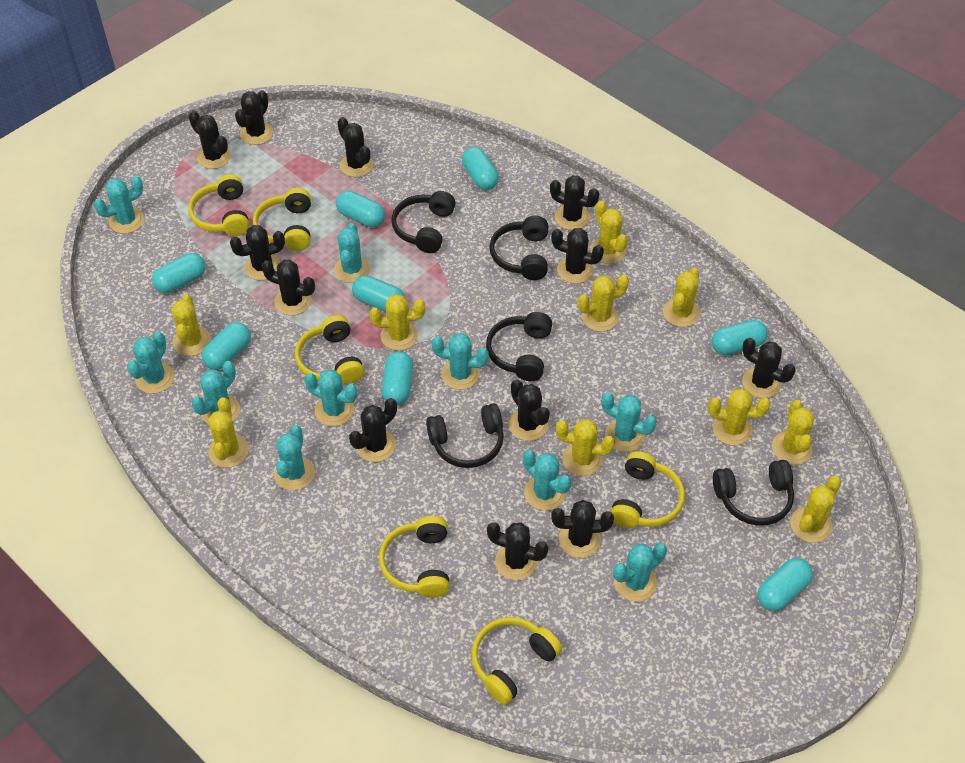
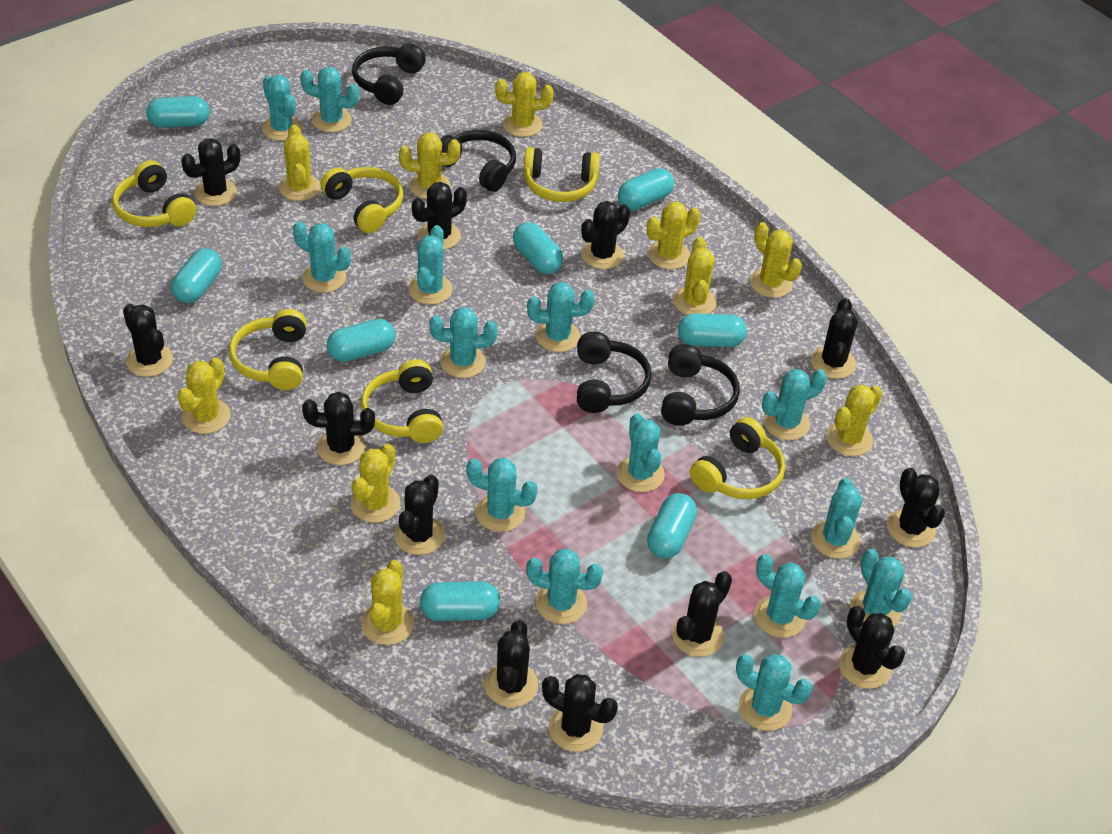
black headphones: [391,191,456,253] [426,403,504,468] [486,312,552,381] [489,216,549,280] [713,460,794,526] = 5 -> [352,44,426,105] [440,130,516,192] [577,332,652,413] [661,344,740,426] = 4
turquoise cactus: [94,176,144,234] [127,332,174,394] [191,361,240,424] [274,425,315,491] [304,370,358,426] [334,223,370,283] [431,333,489,390] [523,450,571,511] [601,392,657,452] [613,543,667,602] = 10 -> [262,75,302,141] [293,221,351,293] [300,67,359,132] [408,225,453,305] [430,307,498,378] [466,458,538,532] [526,549,603,624] [527,282,595,352] [617,413,665,492] [736,654,812,731] [754,554,821,638] [762,369,827,440] [811,478,862,559] [850,549,912,627] = 14

